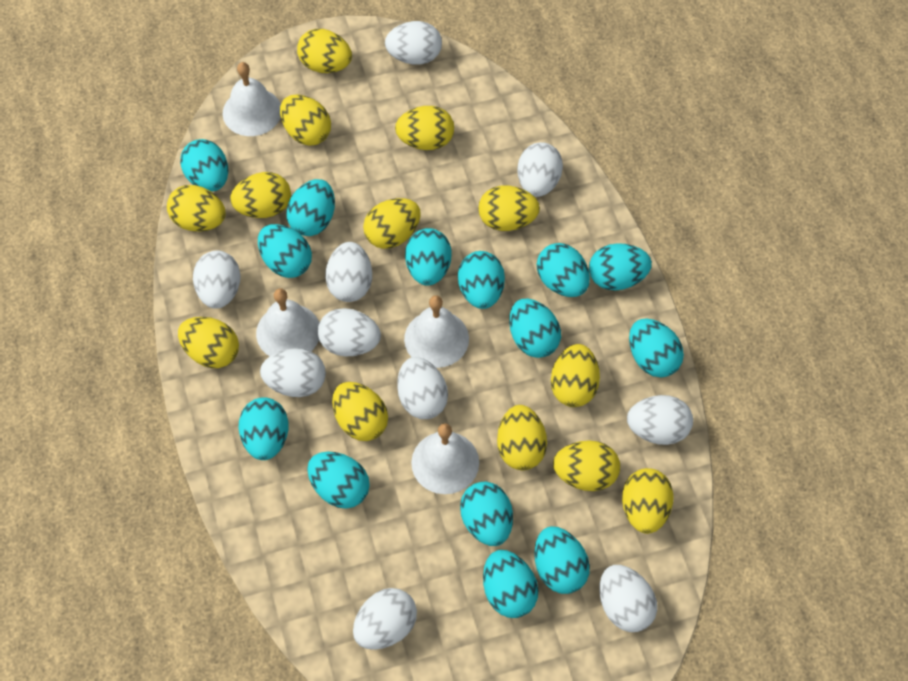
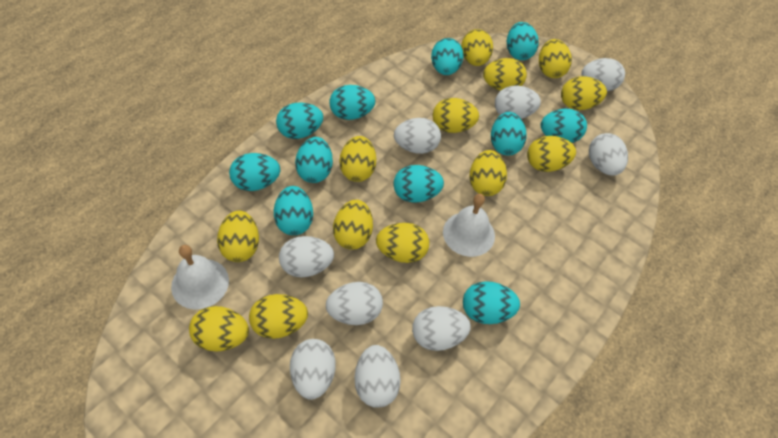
turquoise egg: [180,139,228,191] [239,397,289,460] [258,224,312,278] [286,179,335,236] [307,452,370,509] [405,228,451,286] [458,251,505,309] [460,482,513,546] [483,550,538,618] [509,298,561,358] [534,526,590,594] [537,243,590,297] [589,243,652,291] [629,318,684,378] = 14 -> [229,153,280,191] [274,186,313,235] [276,103,323,139] [295,137,333,183] [329,85,376,120] [393,165,444,203] [431,38,463,75] [463,281,520,324] [491,112,526,155] [507,22,539,60] [541,108,587,143] = 11
white bell: [223,62,281,136] [256,288,319,356] [404,295,469,368] [411,423,479,494] = 4 -> [171,245,229,310] [443,194,495,257] = 2
white egg: [193,251,240,309] [260,348,326,397] [318,308,381,356] [325,242,372,302] [353,588,417,650] [385,21,442,65] [397,357,448,419] [517,142,563,197] [599,565,657,632] [627,395,693,445] = 10 -> [279,236,334,277] [290,339,336,400] [326,282,383,325] [355,345,401,408] [394,118,441,154] [412,306,471,351] [495,85,541,119] [581,58,625,91] [589,133,628,176] = 9

